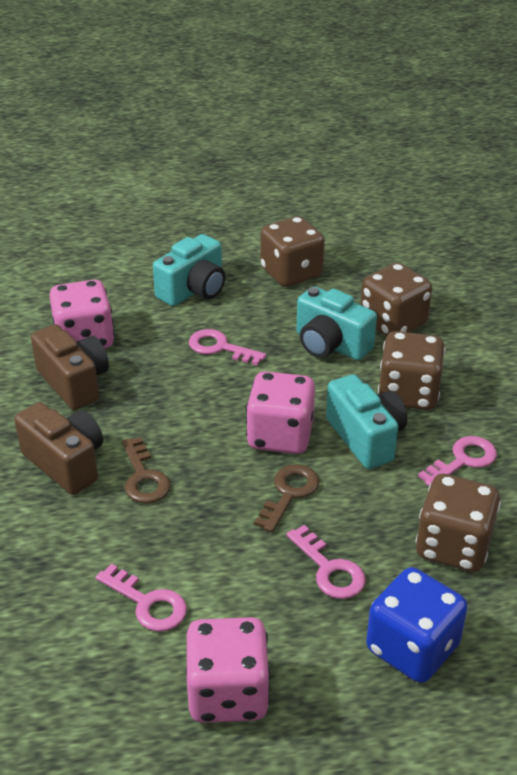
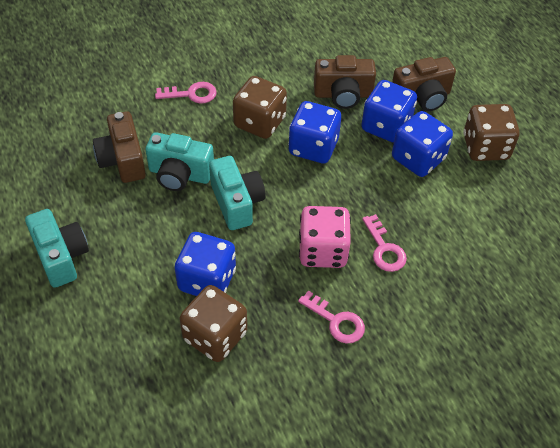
blue dice: [366,567,468,683] = 1 -> [175,232,236,296] [288,101,341,164] [361,80,417,143] [392,111,453,177] = 4
brown camera: [14,402,103,495] [31,324,109,410] = 2 -> [93,111,146,183] [314,55,376,109] [392,57,456,111] = 3
brown dice: [260,216,325,287] [360,263,432,337] [378,331,445,410] [416,474,501,572] = 4 -> [180,285,247,362] [233,76,287,139] [463,104,519,161] = 3
brown key: [122,437,170,503] [254,464,319,532] = 2 -> none = 0
pink dice: [49,280,114,349] [186,617,270,723] [246,371,315,454] = 3 -> [299,206,351,268] = 1
pink key: [96,564,187,632] [189,329,266,366] [287,525,366,599] [418,436,497,486] = 4 -> [155,82,217,104] [298,290,365,344] [362,214,407,272] = 3

